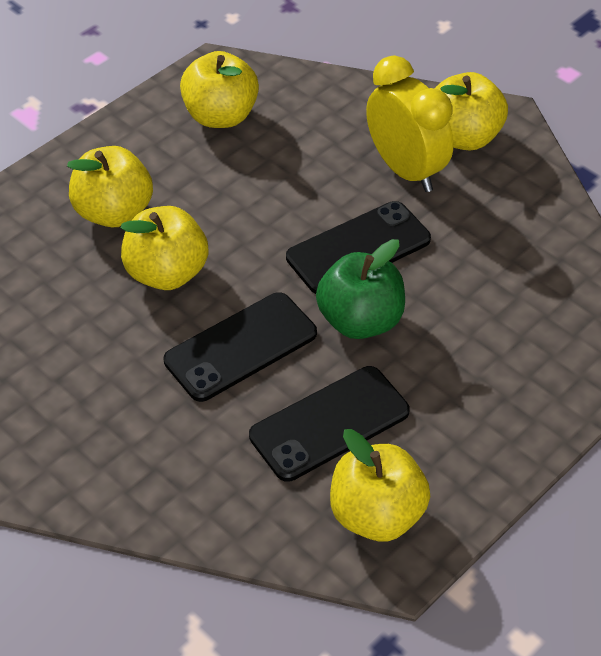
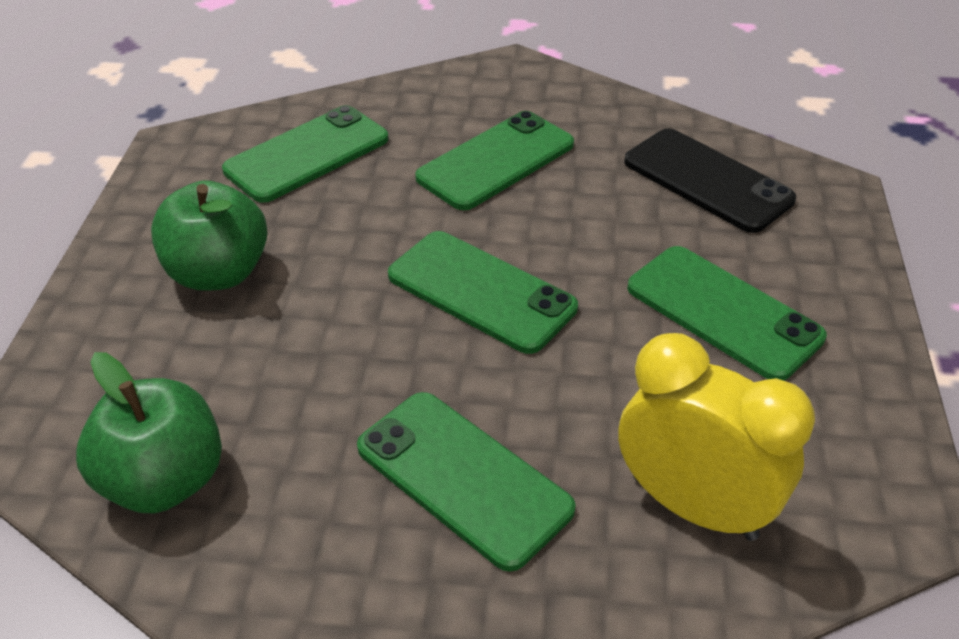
black phone: [164,292,317,402] [249,366,410,482] [286,201,431,294] = 3 -> [624,128,796,233] = 1
green apple: [316,239,405,339] = 1 -> [76,352,222,514] [151,180,267,291] = 2
green phone: none = 0 -> [222,105,388,203] [357,392,576,572] [388,231,578,354] [415,111,574,210] [627,246,827,381] = 5
yellow apple: [67,146,153,227] [121,206,208,290] [180,51,259,128] [330,429,430,541] [435,72,508,150] = 5 -> none = 0

